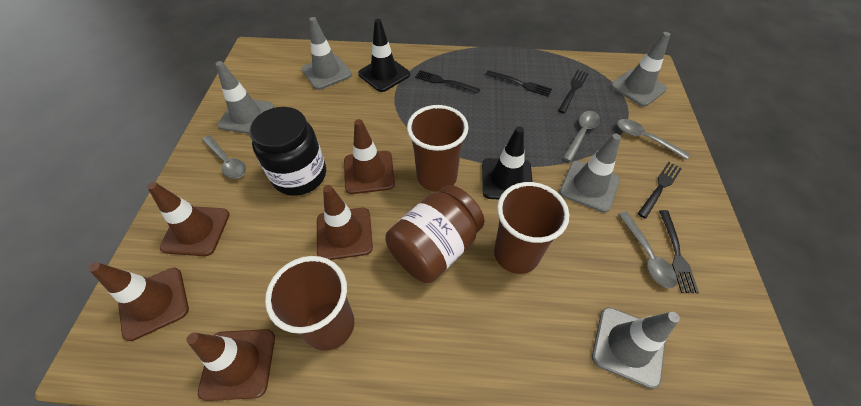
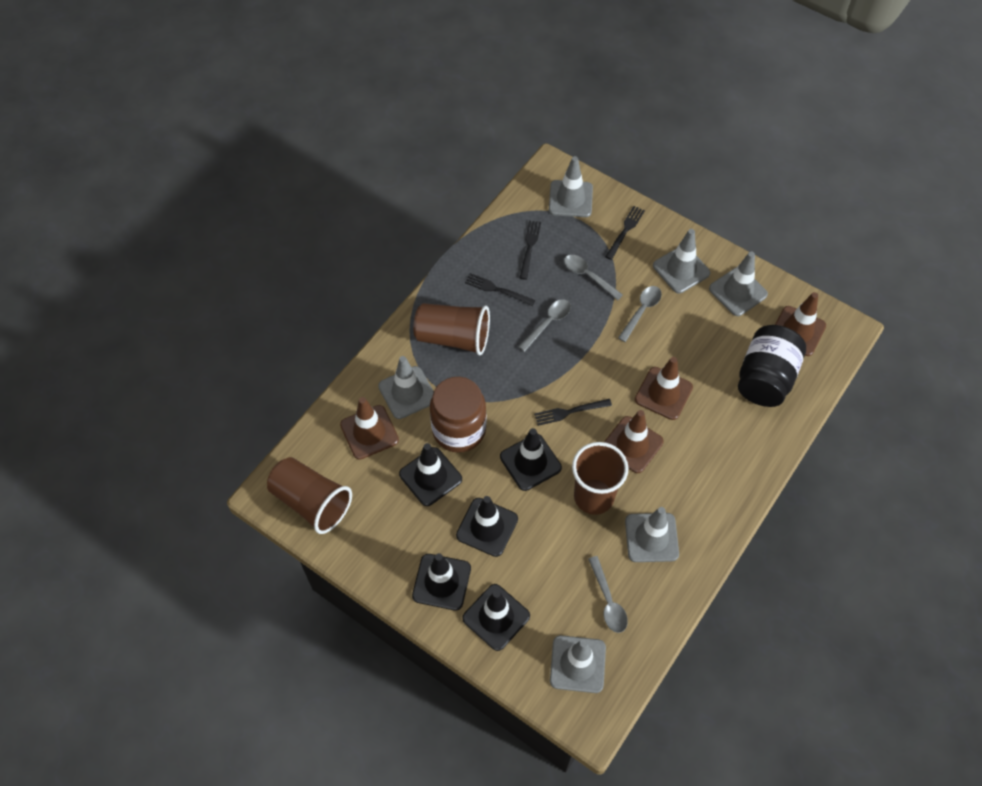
black fork: [415,70,480,94] [486,70,552,97] [558,70,589,113] [637,162,682,219] [659,210,699,293] = 5 -> [465,273,535,306] [520,220,541,280] [534,399,612,426] [605,206,645,260] = 4
black traffic cone: [358,19,410,92] [482,126,533,199] = 2 -> [399,443,462,506] [412,553,471,611] [456,496,518,557] [462,584,530,651] [500,428,562,491] = 5
brown traffic cone: [89,262,189,341] [147,182,230,256] [186,329,275,401] [317,185,373,260] [344,119,395,194] = 5 -> [340,397,399,459] [604,410,664,473] [635,357,693,420] [775,292,826,356] = 4
grey traffic cone: [216,61,274,134] [302,17,352,90] [560,134,621,213] [592,307,680,389] [611,32,670,106] = 5 -> [378,356,434,419] [549,156,593,217] [550,635,606,693] [625,507,679,562] [653,229,710,293] [709,252,768,316] = 6

